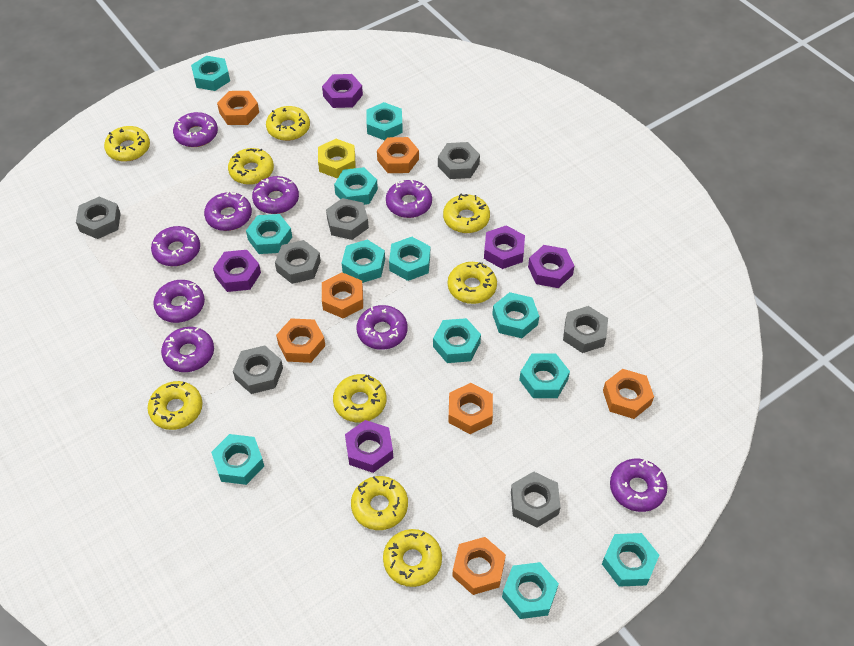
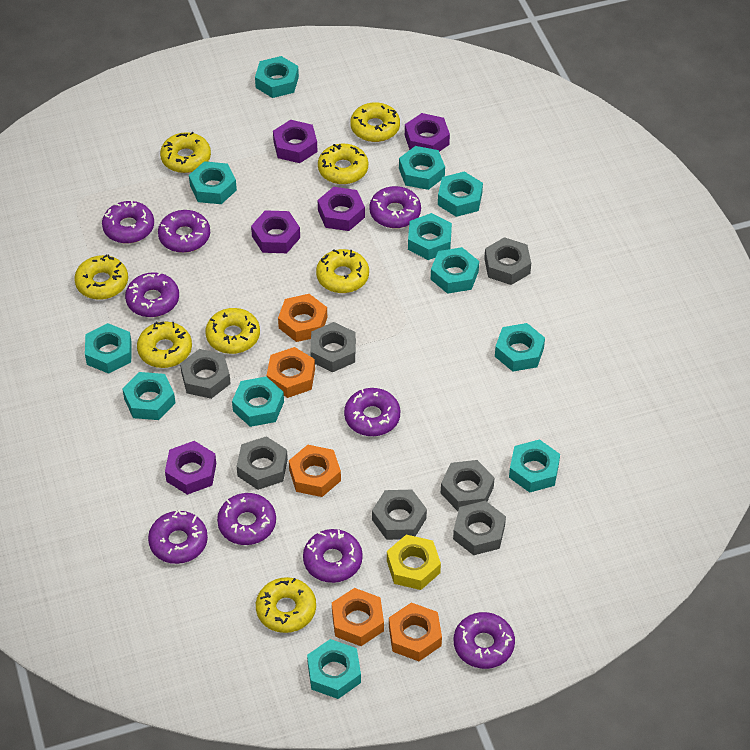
orange nut: [217,91,259,125] [276,318,325,363] [322,272,363,319] [377,137,419,173] [448,383,493,434] [452,537,506,595] [603,369,654,419] = 7 -> [267,347,315,398] [278,294,327,342] [289,445,341,497] [332,588,384,646] [389,602,442,661] = 5
yellow donut: [104,126,150,161] [147,381,203,430] [228,148,274,185] [266,106,310,141] [333,374,386,422] [351,476,408,530] [383,529,442,587] [443,194,490,233] [448,262,497,304] = 9 -> [75,255,128,300] [137,321,192,368] [160,132,211,173] [206,308,260,354] [256,577,316,633] [316,249,369,293] [318,144,368,184] [350,102,400,142] = 8

